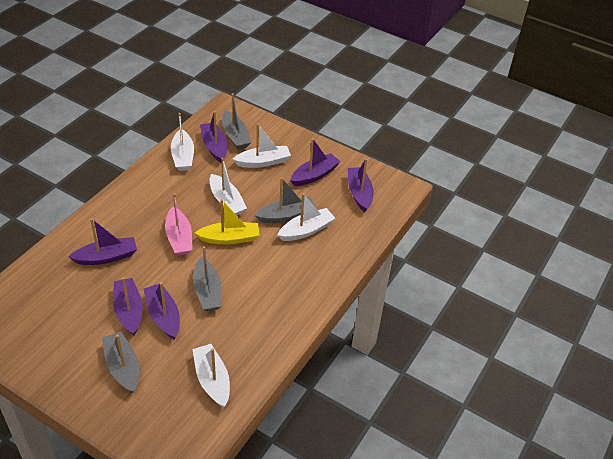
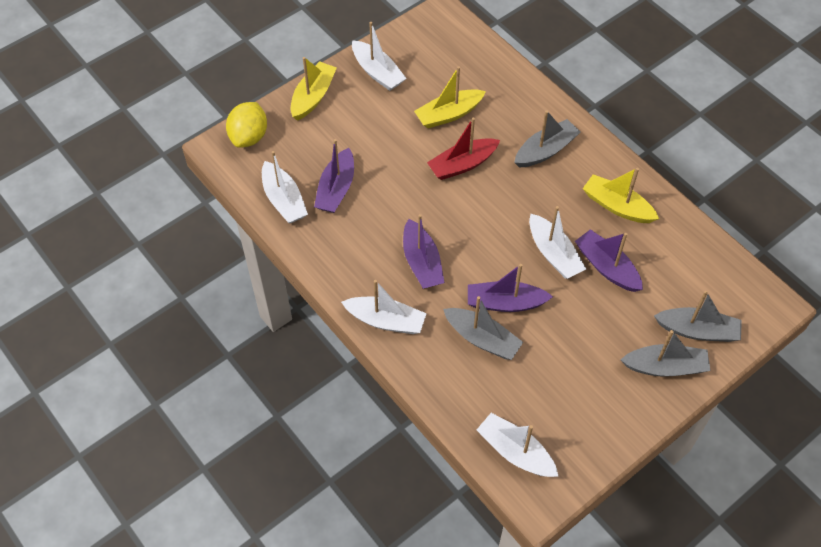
pink boat: [165,193,192,256] = 1 -> none = 0
purple boat: [69,218,137,265] [113,277,143,335] [144,282,180,339] [200,111,227,163] [290,138,341,186] [348,159,374,212] = 6 -> [314,139,354,213] [403,214,445,289] [468,264,553,312] [575,229,643,292] = 4
red boat: none = 0 -> [427,118,500,180] = 1
yellow boat: [195,199,259,245] = 1 -> [291,57,337,121] [414,66,486,128] [583,168,659,223] = 3
yellow lemon: none = 0 -> [226,102,267,148] = 1

